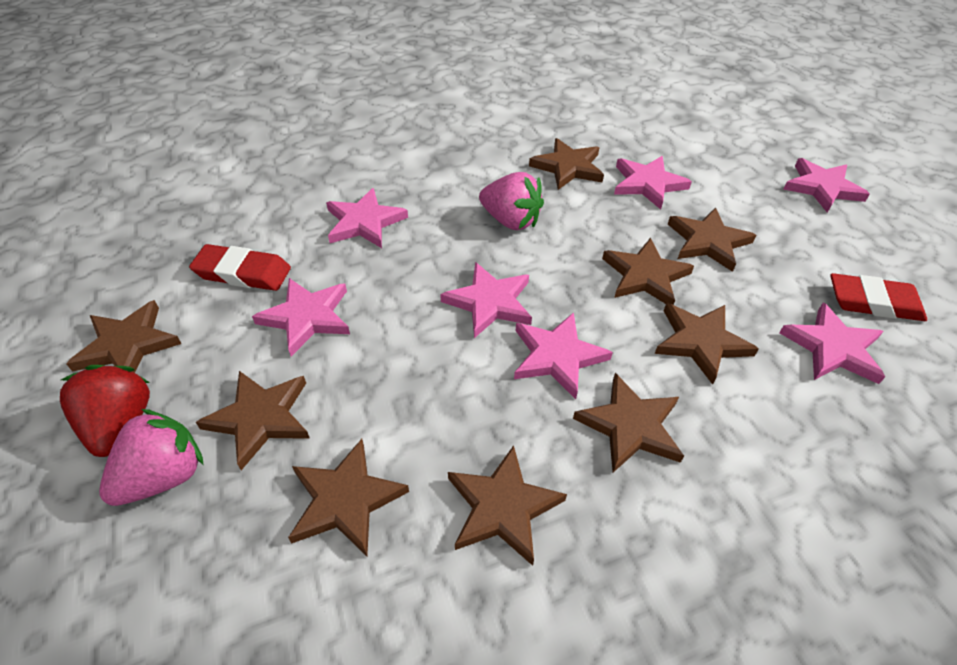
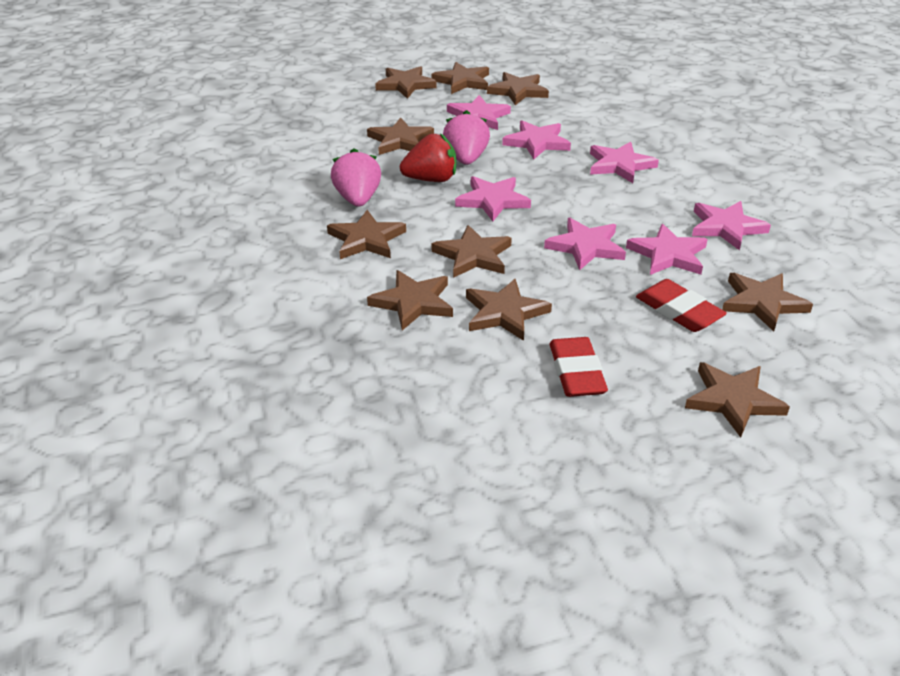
brown star: [66,300,182,373] [196,371,310,470] [288,439,409,556] [448,445,567,566] [529,138,604,190] [573,373,684,472] [602,238,694,305] [655,303,759,384] [668,208,756,272] = 9 -> [327,210,406,259] [367,117,434,155] [367,270,453,330] [375,66,437,99] [431,62,489,94] [432,225,512,278] [466,279,552,341] [487,72,549,105] [685,362,790,437] [722,273,813,332] = 10

